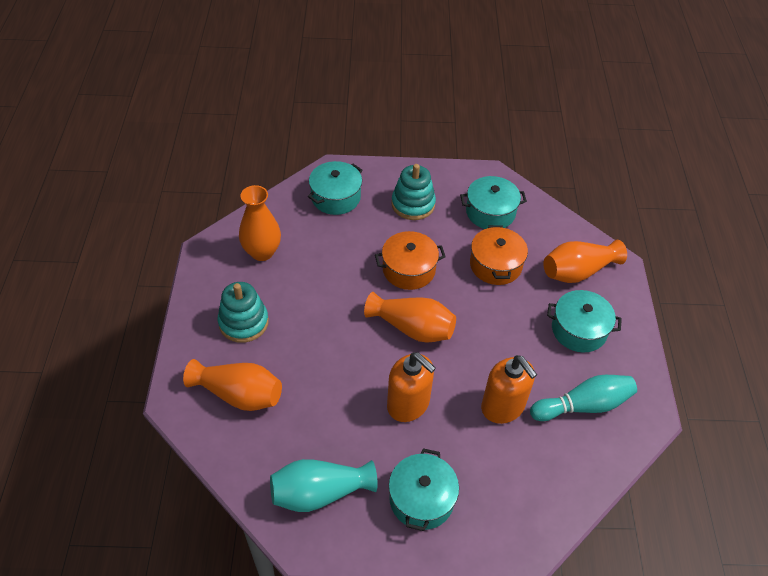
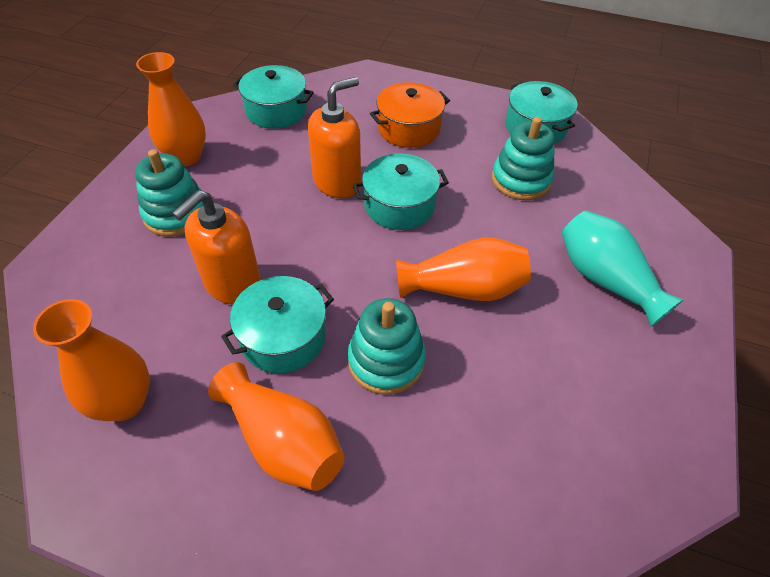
orange pot: [375,231,446,290] [470,225,528,285] = 2 -> [370,82,450,148] = 1
turquoise bowling pin: [530,375,637,421] = 1 -> none = 0
turquoise stacking toy: [218,282,269,343] [391,164,436,220] = 2 -> [135,149,203,237] [347,298,426,395] [492,117,555,200] = 3

